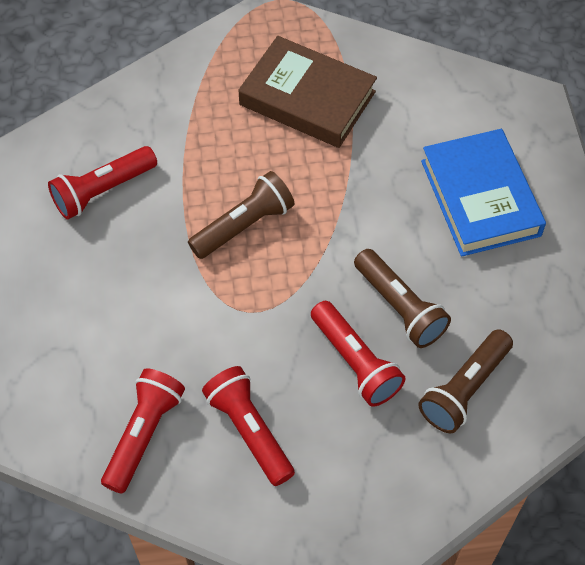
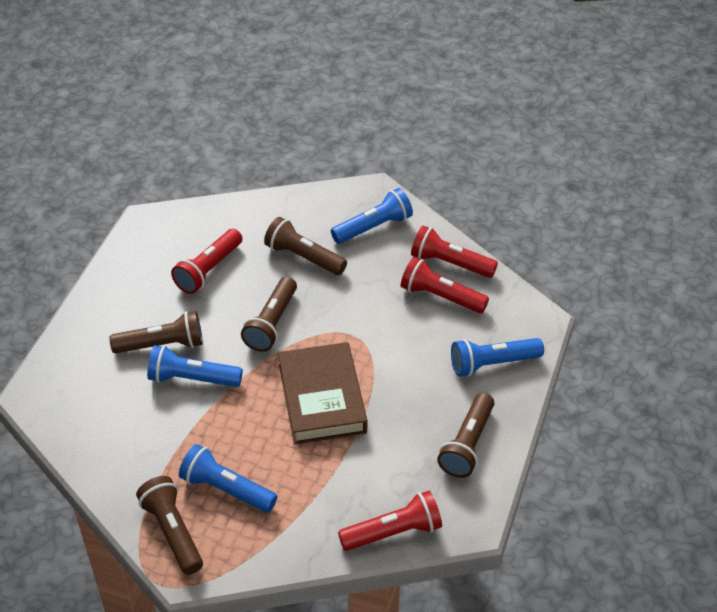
blue book: [421,129,546,257] = 1 -> none = 0
blue flashlight: none = 0 -> [147,345,243,387] [179,444,277,513] [331,188,413,244] [451,338,544,377] = 4
brown flashlight: [188,171,294,259] [354,249,451,348] [418,329,513,433] = 3 -> [109,311,203,353] [136,476,203,575] [241,277,297,352] [264,217,347,275] [437,393,494,478] = 5

